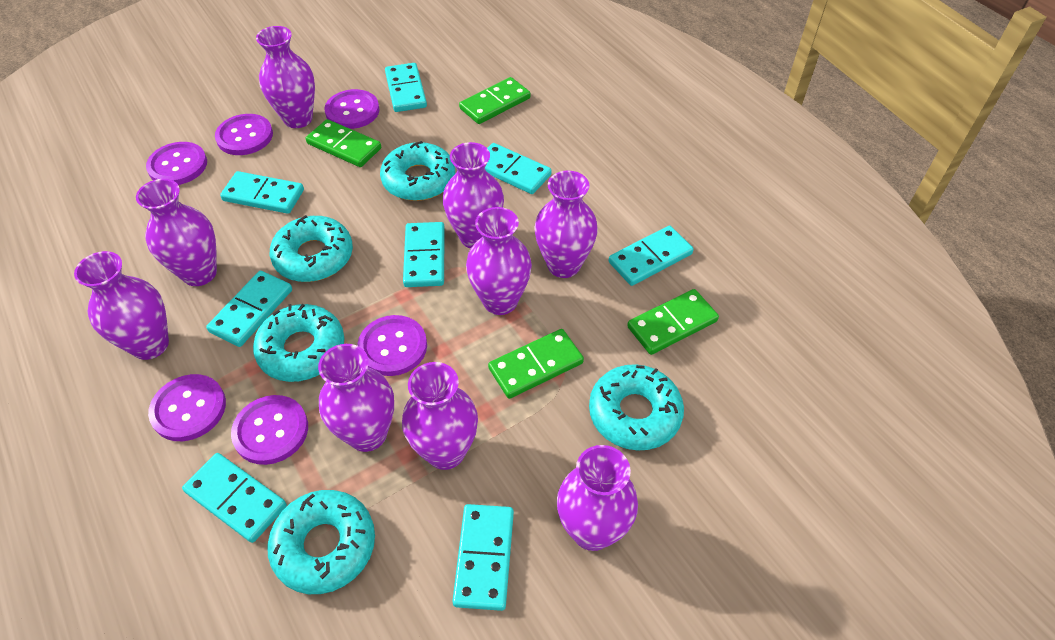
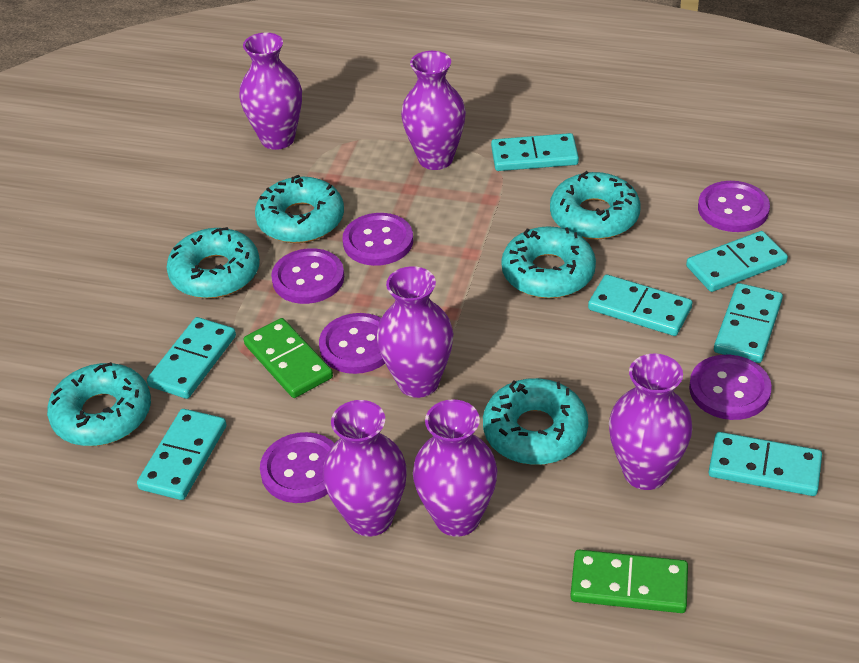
green domino: [306,119,381,167] [459,77,531,124] [488,329,584,399] [627,289,719,355] = 4 -> [244,318,333,398] [570,550,688,613] = 2
purple vase: [74,251,169,360] [136,179,217,286] [256,26,315,128] [318,344,394,452] [402,362,478,470] [443,142,504,249] [466,207,532,315] [534,170,598,278] [557,445,638,551] = 9 -> [239,32,302,150] [323,400,407,536] [377,266,453,398] [401,51,466,170] [413,400,497,537] [609,354,693,490] = 6
turquoise domino: [182,453,287,543] [206,271,292,347] [220,171,304,214] [385,63,427,112] [403,222,445,287] [452,504,514,611] [485,143,552,194] [609,226,694,286] = 8 -> [137,409,227,500] [147,317,236,399] [491,133,579,171] [588,275,692,336] [686,231,788,292] [709,432,822,496] [714,283,783,363] = 7
turquoise donut: [253,304,344,382] [267,490,375,594] [270,215,353,282] [380,141,455,201] [589,364,684,451] = 5 -> [47,362,151,446] [166,227,260,298] [255,175,344,243] [483,378,588,465] [501,226,596,298] [550,171,640,240] = 6

